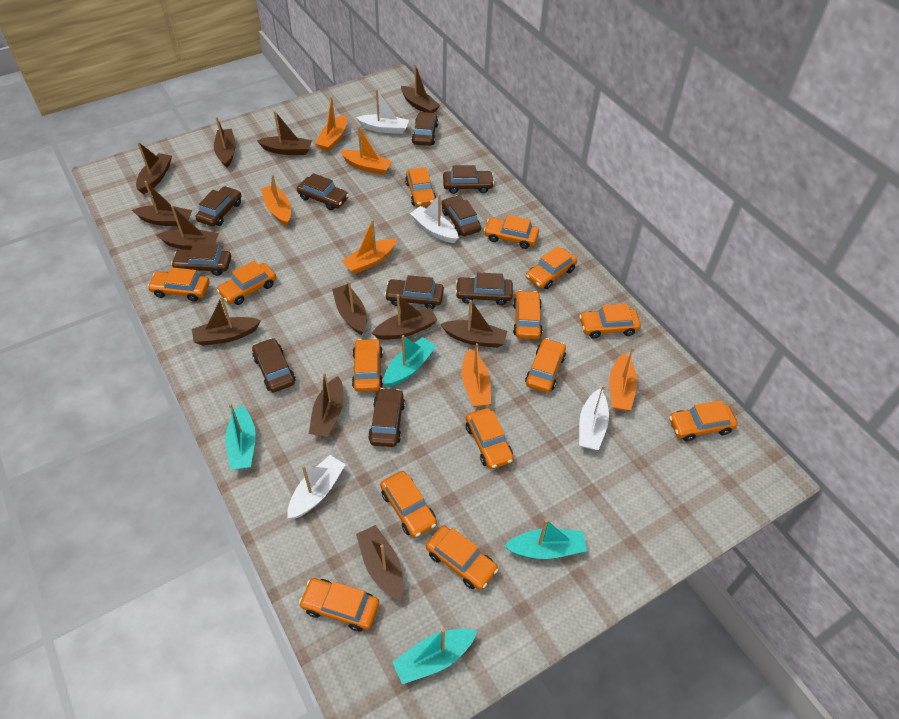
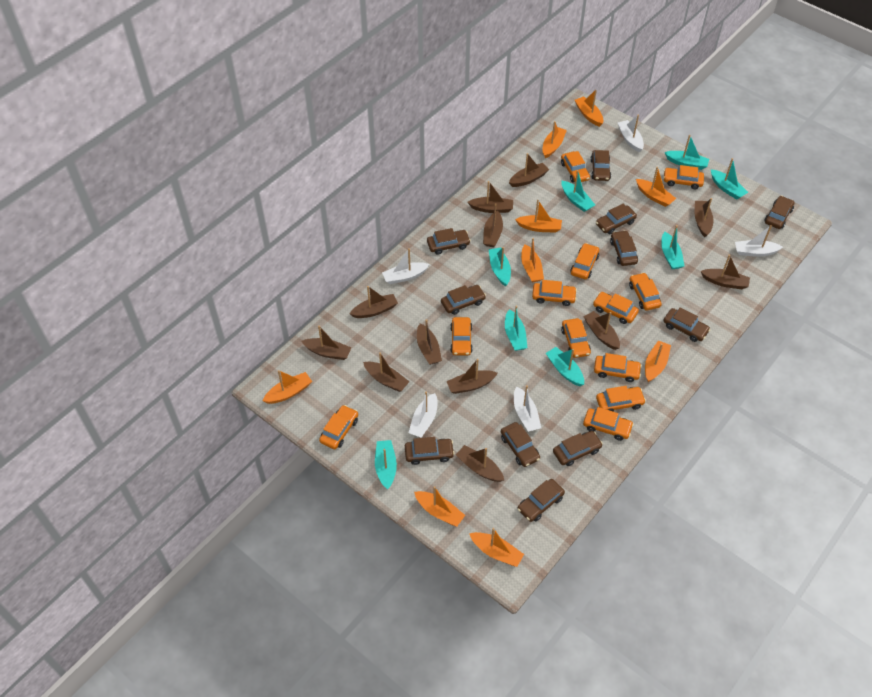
brown car: [171,244,231,276] [195,186,242,227] [252,338,296,392] [297,173,349,210] [368,388,405,447] [385,275,444,309] [412,112,438,146] [442,195,481,236] [443,165,494,194] [455,273,513,305] = 10 -> [405,437,454,465] [427,228,471,255] [441,285,486,315] [501,422,540,467] [517,479,565,522] [553,431,603,466] [590,150,611,181] [596,204,637,234] [610,230,638,266] [663,307,710,342] [764,196,795,229] = 11
orange boat: [261,174,291,226] [315,97,347,151] [340,126,392,175] [341,220,397,274] [462,343,491,407] [609,347,637,411] = 6 -> [263,370,312,404] [414,486,465,527] [469,528,524,567] [515,200,562,233] [521,238,544,282] [543,121,567,158] [575,90,603,127] [636,167,676,207] [645,340,671,382] = 9
orange car: [147,267,210,302] [217,261,276,305] [299,578,379,631] [352,338,383,392] [380,471,437,538] [405,167,436,207] [426,526,498,590] [466,408,514,469] [484,215,539,249] [513,290,543,339] [525,338,566,393] [526,246,577,289] [579,304,641,338] [669,401,738,442] = 14 -> [319,405,358,449] [450,317,473,355] [532,280,577,306] [561,151,590,182] [561,318,591,358] [570,243,599,279] [583,407,634,441] [593,292,639,324] [594,353,642,382] [596,386,646,412] [629,273,662,311] [663,165,704,189] = 12
turquoise boat: [225,403,256,470] [383,335,436,387] [392,629,477,684] [504,519,587,559] = 4 -> [375,440,397,489] [489,247,511,286] [505,305,527,351] [546,347,584,386] [561,170,595,212] [661,225,684,269] [665,135,709,170] [711,158,748,200] = 8
white boat: [287,455,346,519] [356,89,409,134] [410,194,459,243] [579,385,609,450] = 4 -> [382,248,430,284] [408,391,437,438] [514,385,541,432] [618,115,644,152] [735,225,783,257] = 5

